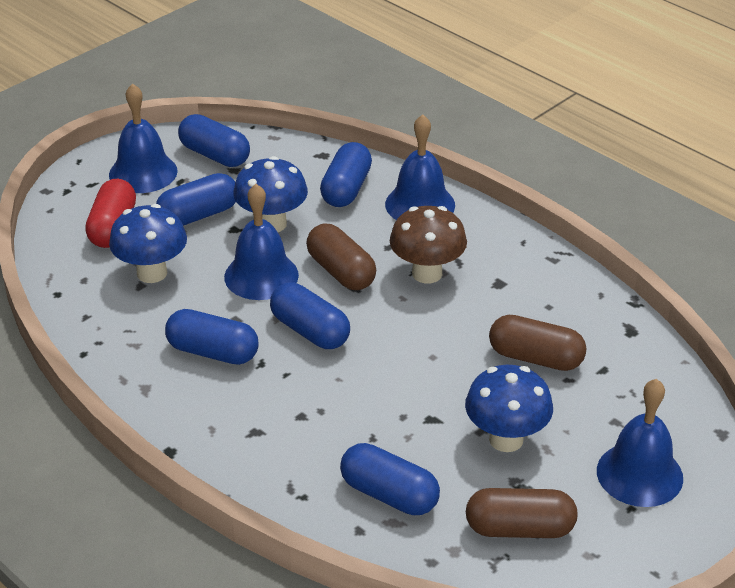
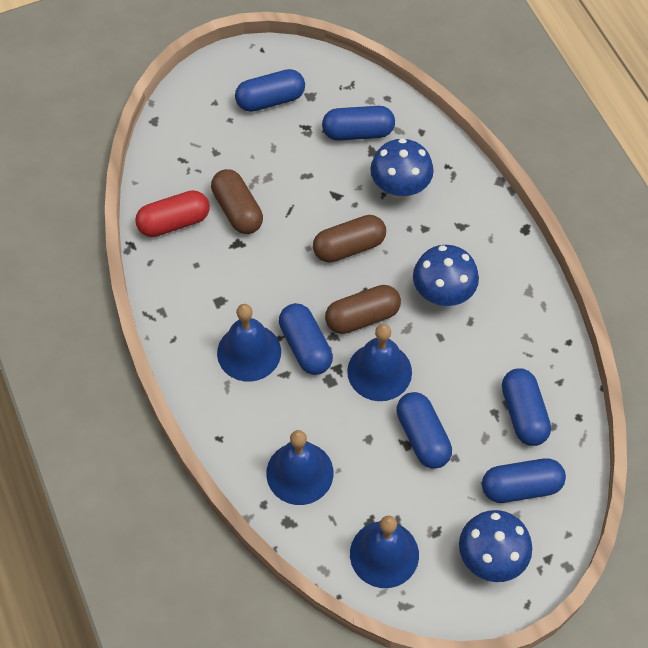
brown mushroom: [390,206,467,284] = 1 -> none = 0

